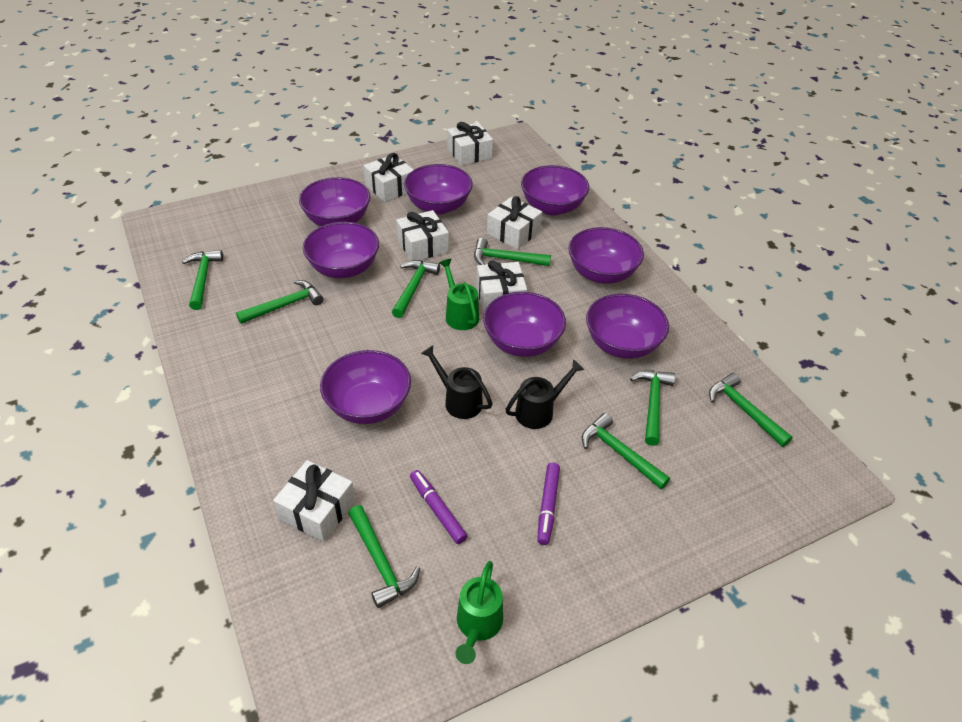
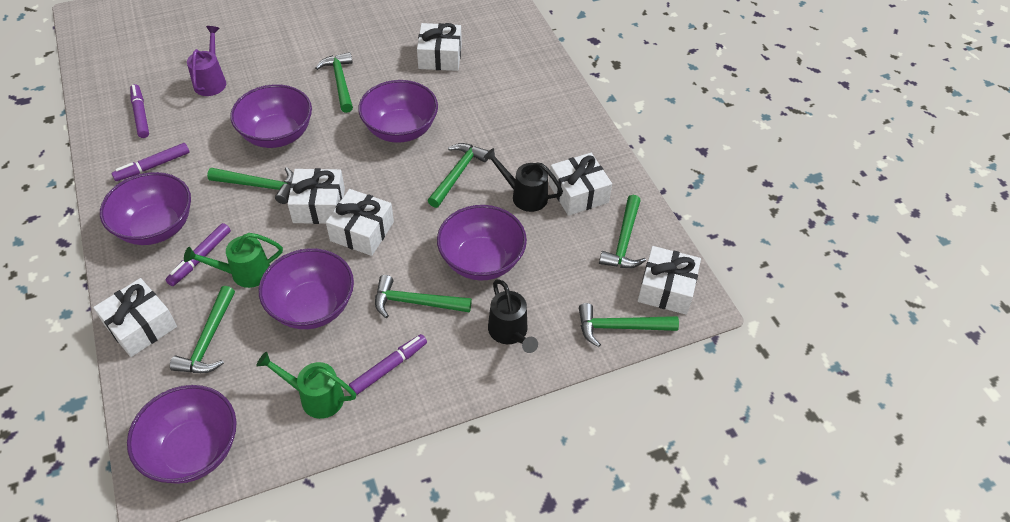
green hammer: [182,250,223,310] [236,280,324,324] [348,505,420,608] [392,260,440,318] [474,238,551,266] [582,413,670,489] [630,370,675,446] [709,373,793,447] = 8 -> [170,286,235,373] [207,167,294,204] [315,52,353,113] [375,275,472,318] [428,143,489,208] [579,303,679,347] [599,195,646,268] = 7
purple bowl: [299,177,370,226] [303,222,379,278] [320,350,411,424] [404,164,473,215] [483,292,566,357] [521,165,589,216] [568,227,644,284] [586,294,669,359] = 8 -> [100,172,191,245] [127,385,237,484] [230,84,312,148] [259,248,354,329] [358,80,438,143] [437,205,527,281] = 6
purple marker: [410,470,468,544] [537,463,560,545] = 2 -> [112,143,189,181] [130,84,149,138] [166,223,231,286] [349,334,427,395] = 4
purple watering can: none = 0 -> [187,26,226,96] = 1

